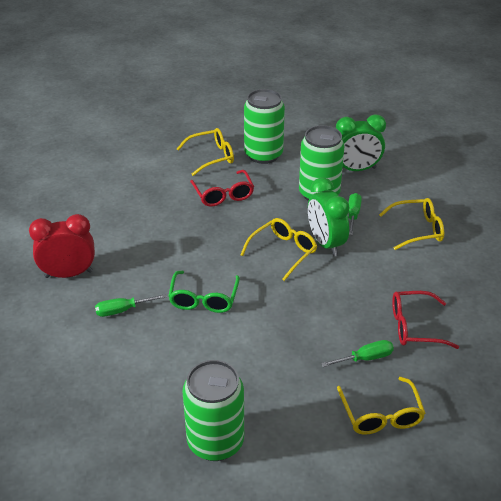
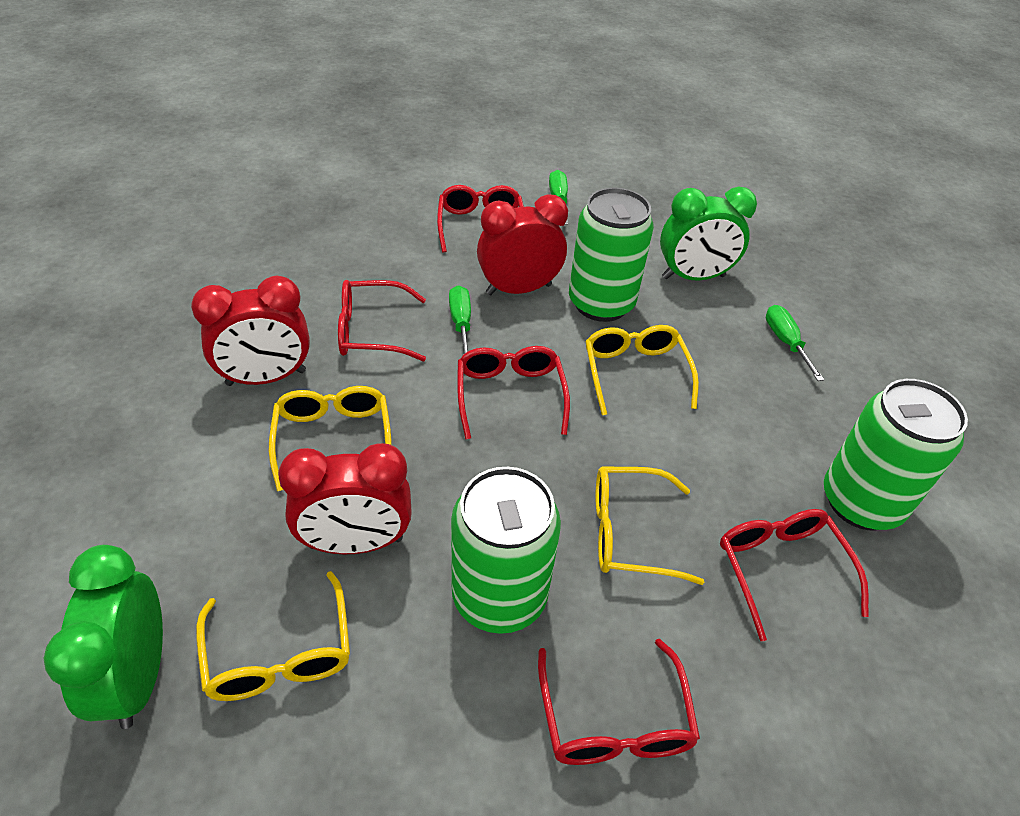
green glasses: [168,271,240,313] = 1 -> none = 0
red clock: [29,214,95,278] = 1 -> [191,276,310,386] [278,443,412,554] [477,194,568,295] = 3
red glasses: [190,170,254,207] [392,291,459,349] = 2 -> [338,280,426,361] [437,185,524,252] [457,346,570,440] [538,639,700,765] [720,509,869,641] = 5

